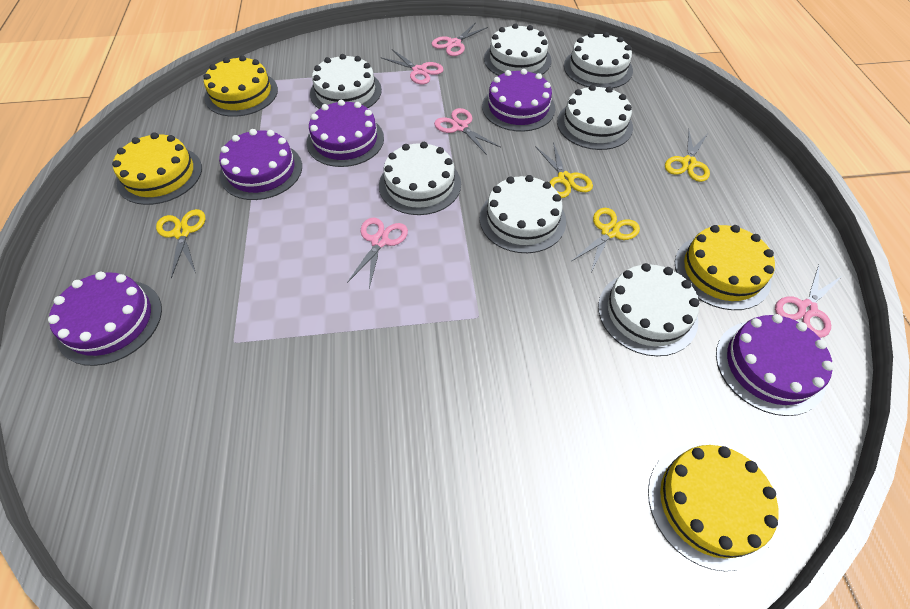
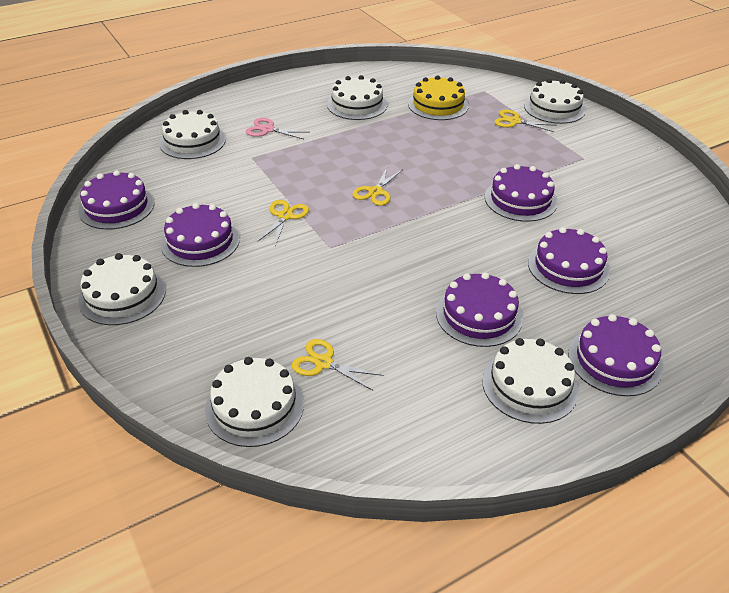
pink scissors: [347,217,408,288] [382,49,444,84] [432,22,488,56] [434,108,500,155] [775,265,843,338] = 5 -> [246,118,307,139] = 1
purple cake: [48,272,162,366] [219,129,302,200] [307,100,384,167] [482,69,555,132] [716,314,834,416] = 5 -> [78,170,155,229] [161,203,240,267] [436,272,523,347] [485,164,557,222] [528,227,610,294] [568,314,663,396] = 6
white cake: [310,54,382,109] [379,142,461,215] [480,175,566,253] [484,23,551,76] [557,85,633,150] [564,32,633,89] [598,263,699,356] = 7 -> [78,253,166,325] [159,110,226,159] [205,357,304,447] [327,75,387,120] [482,338,579,424] [524,79,586,124] = 6
yellow cake: [112,132,202,205] [203,55,278,117] [648,445,779,571] [675,225,775,310] = 4 -> [408,75,469,120] = 1

